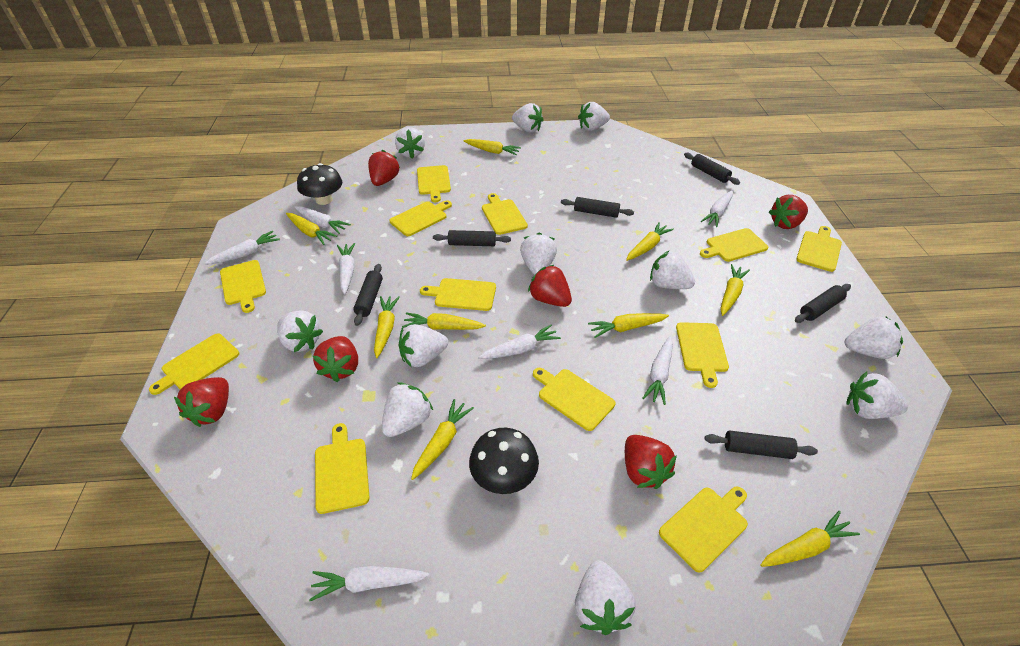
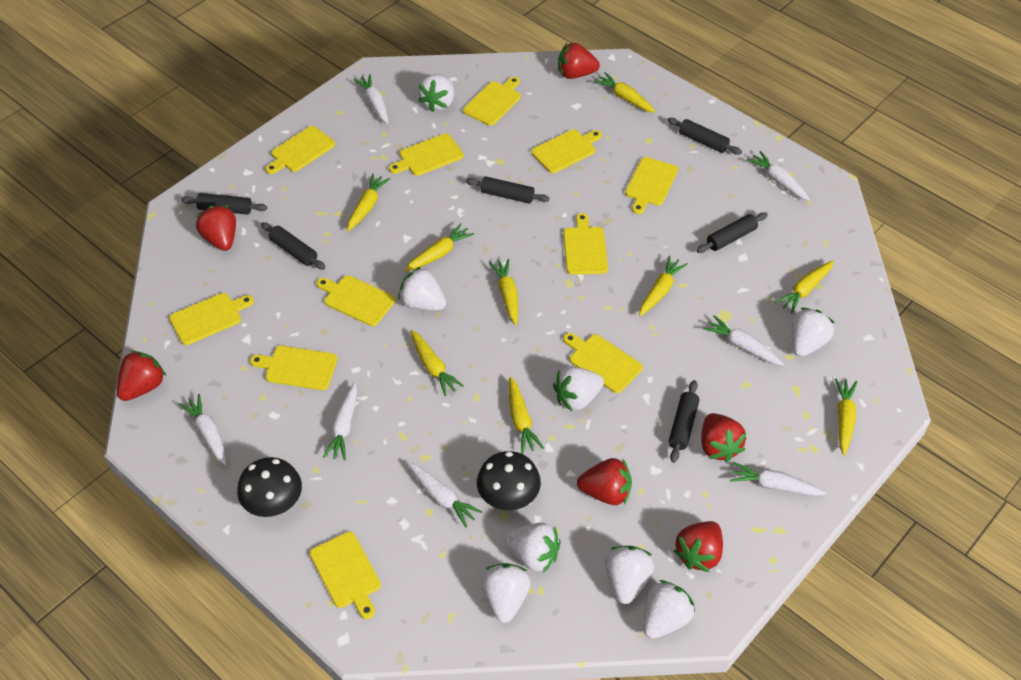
white strawberry: [277,310,323,352] [382,382,433,437] [395,127,425,159] [399,324,448,368] [512,103,544,133] [520,233,557,275] [575,560,636,635] [578,102,610,131] [650,250,695,289] [845,317,903,359] [847,372,908,419] = 11 -> [398,267,446,310] [418,74,454,112] [481,563,531,623] [505,523,561,573] [553,367,604,411] [605,546,654,604] [643,580,695,639] [791,308,835,357] = 8
yellow cutting board: [149,333,239,395] [220,260,266,313] [315,423,370,514] [390,200,452,236] [417,165,451,202] [420,278,496,311] [482,193,528,235] [533,368,615,431] [659,487,748,572] [676,322,729,388] [700,228,768,262] [796,226,842,272] = 12 -> [169,293,254,345] [250,346,338,390] [266,126,335,174] [310,532,381,619] [317,275,395,326] [389,133,464,176] [463,77,521,126] [531,129,602,173] [563,213,608,275] [563,333,643,393] [625,157,678,214] = 11

